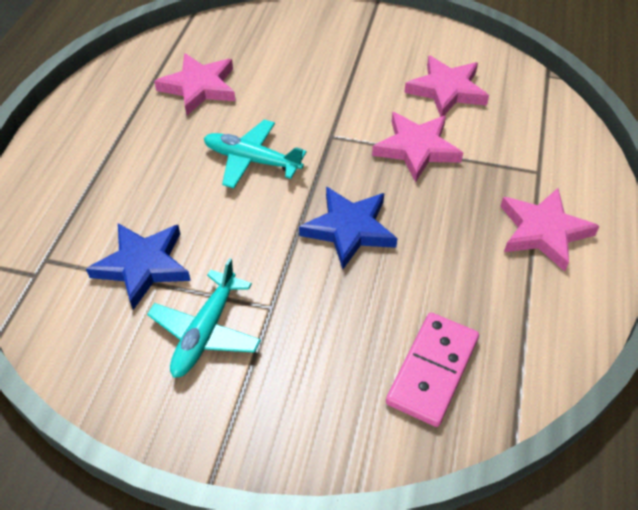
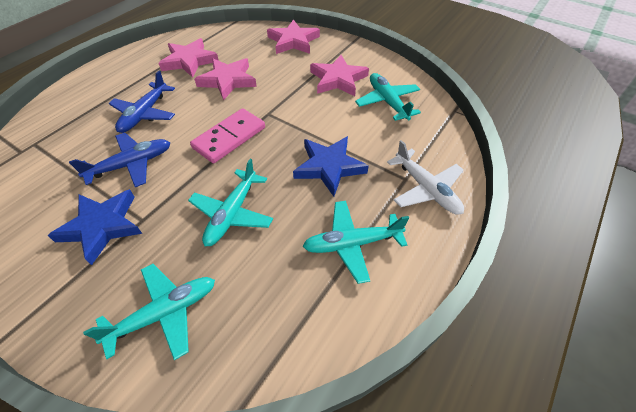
blue plane: none = 0 -> [69,133,171,187] [109,71,175,133] = 2
turquoise plane: [147,258,261,378] [204,120,306,188] = 2 -> [83,264,215,360] [188,159,273,246] [303,201,409,284] [355,73,421,121] = 4
white plane: none = 0 -> [387,140,464,215] = 1

